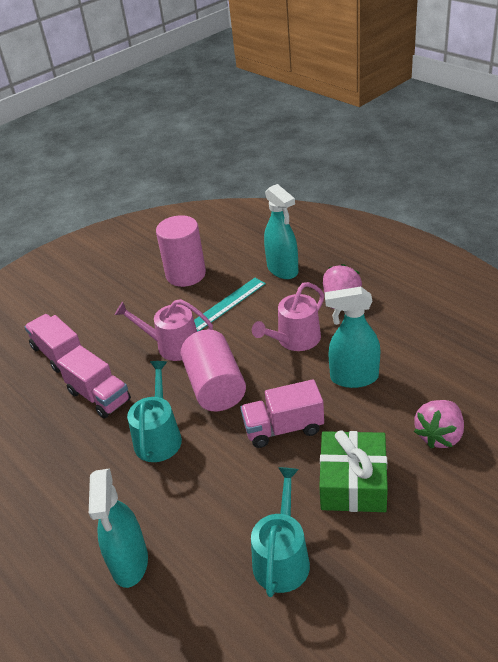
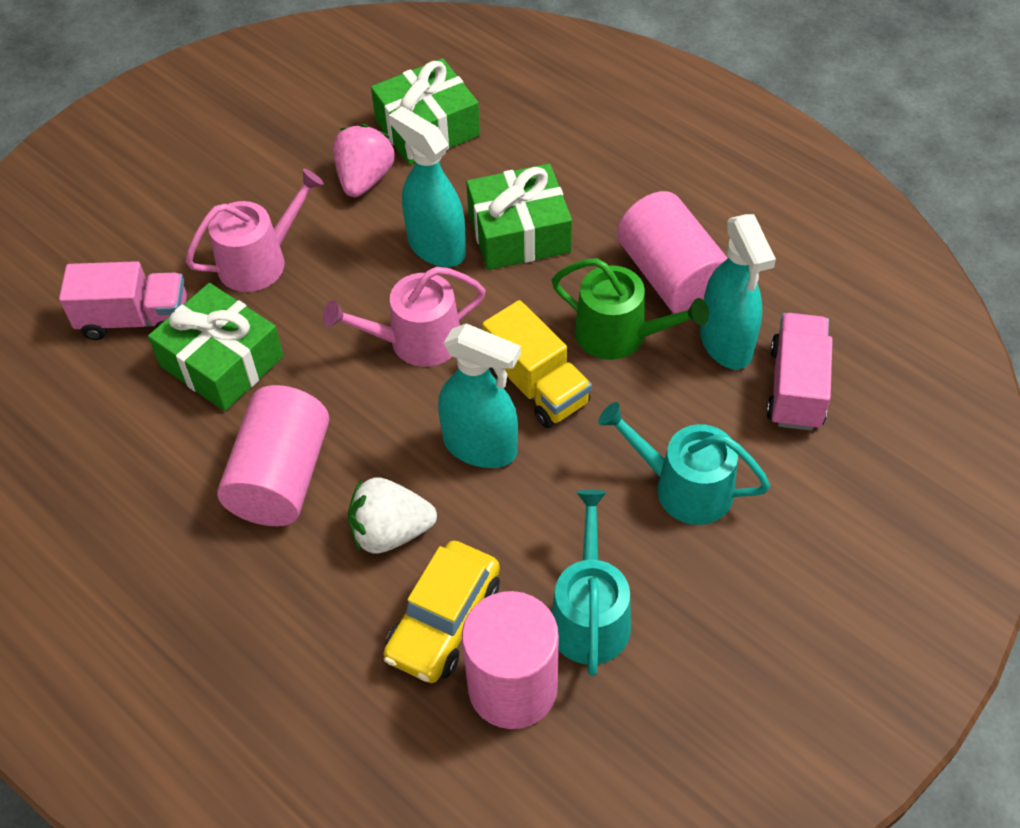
green gift: [319,430,388,512] = 1 -> [148,283,284,411] [371,58,480,165] [466,163,572,270] = 3
green watering can: none = 0 -> [552,258,709,360] = 1
pink cylinder: [156,215,206,287] [180,330,246,411] = 2 -> [217,385,329,526] [462,591,559,729] [617,191,728,314] = 3
pink strawberry: [323,264,362,309] [414,400,464,448] = 2 -> [333,124,395,197] = 1
pink truck: [24,314,81,373] [57,345,131,418] [240,379,324,448] = 3 -> [59,261,187,340] [766,313,833,431] = 2
turquoise ruler: [194,278,266,332] = 1 -> none = 0
white strawberry: none = 0 -> [348,477,437,554] = 1
yellow car: none = 0 -> [383,541,500,683] = 1
yellow truck: none = 0 -> [482,300,592,428] = 1

